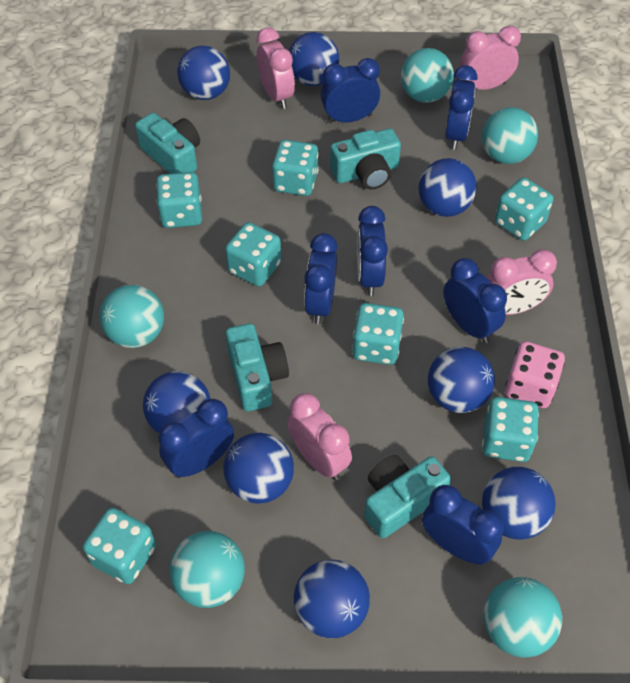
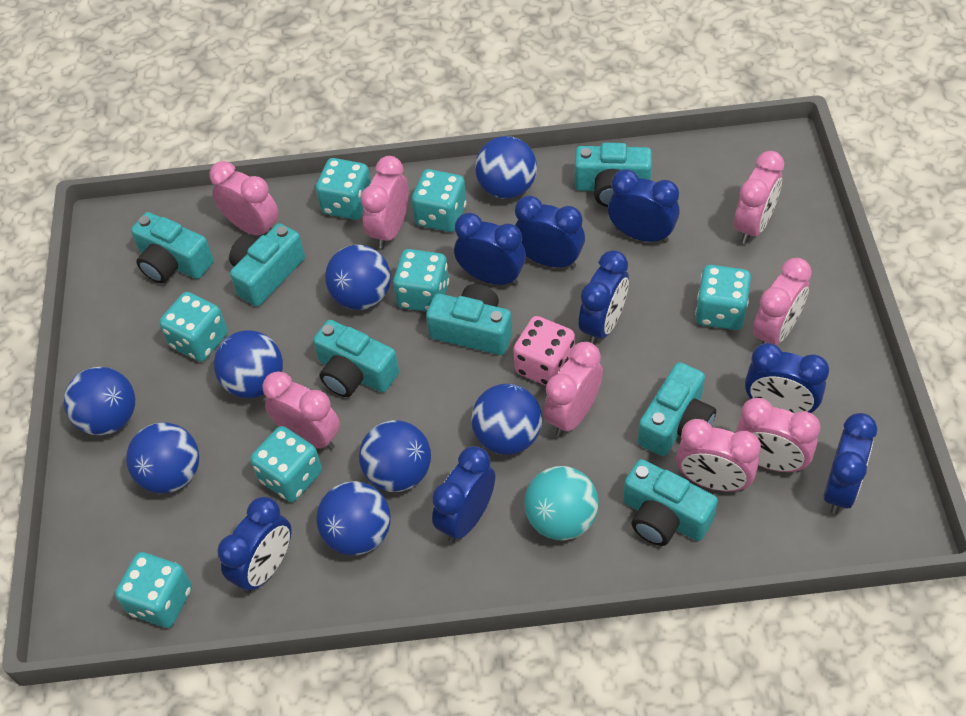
blue clock: [158,399,234,478] [304,233,338,324] [321,58,380,123] [357,206,388,296] [422,485,504,564] [443,258,507,343] [445,65,477,150] = 7 -> [217,497,291,594] [432,446,495,543] [454,213,526,286] [515,196,585,269] [579,250,629,345] [608,169,680,243] [745,343,829,413] [824,413,877,514] = 8
pink clock: [257,27,295,109] [287,393,352,480] [460,26,521,90] [487,249,557,315] = 4 -> [209,161,279,235] [263,371,340,450] [361,156,408,249] [543,342,603,437] [676,419,761,492] [734,151,784,244] [735,398,821,472] [753,258,812,345] = 8
turquoise ball: [100,285,164,348] [169,531,245,608] [401,48,454,103] [482,107,538,164] [484,577,562,658] = 5 -> [524,466,599,541] = 1
turquoise camera: [135,113,200,174] [225,323,289,411] [330,128,401,190] [364,455,451,538] = 4 -> [131,212,213,284] [229,223,305,306] [313,320,399,397] [426,284,512,355] [575,143,652,207] [623,459,718,546] [638,362,716,456] = 7

